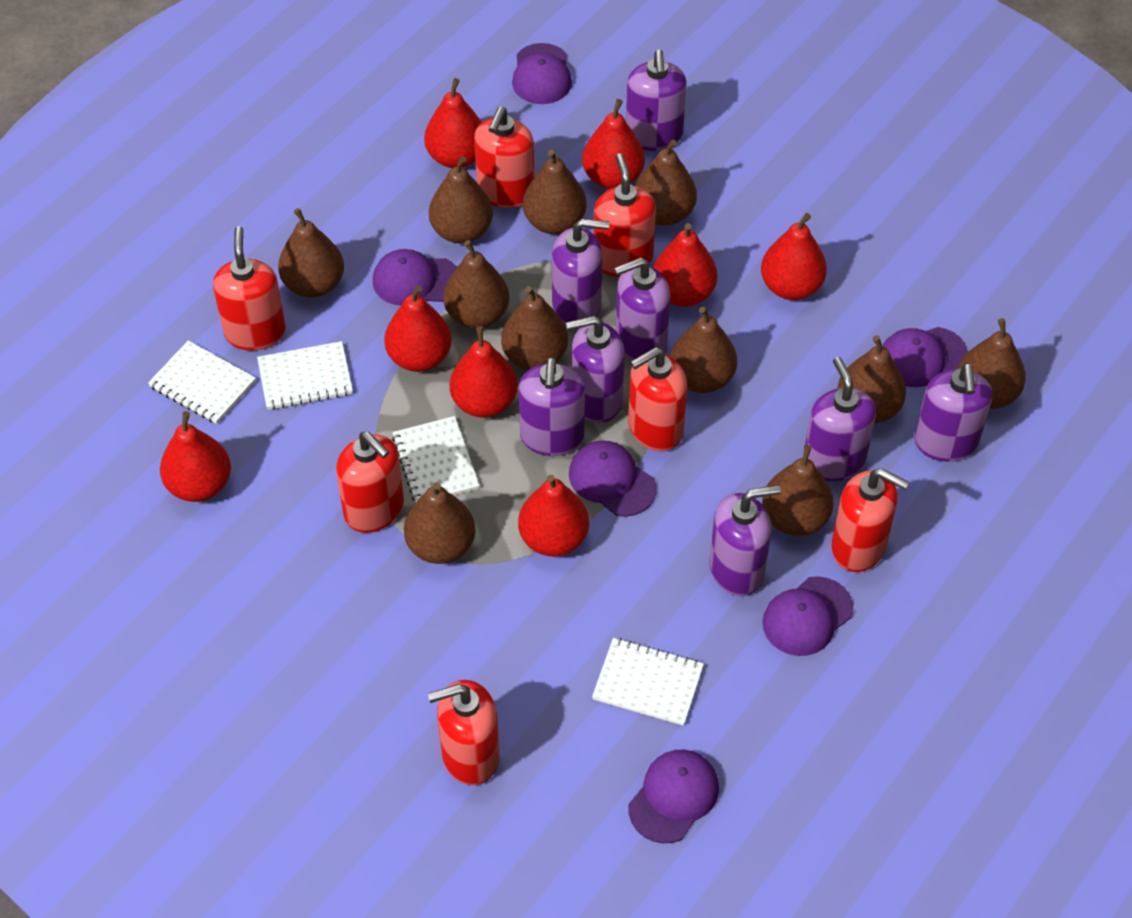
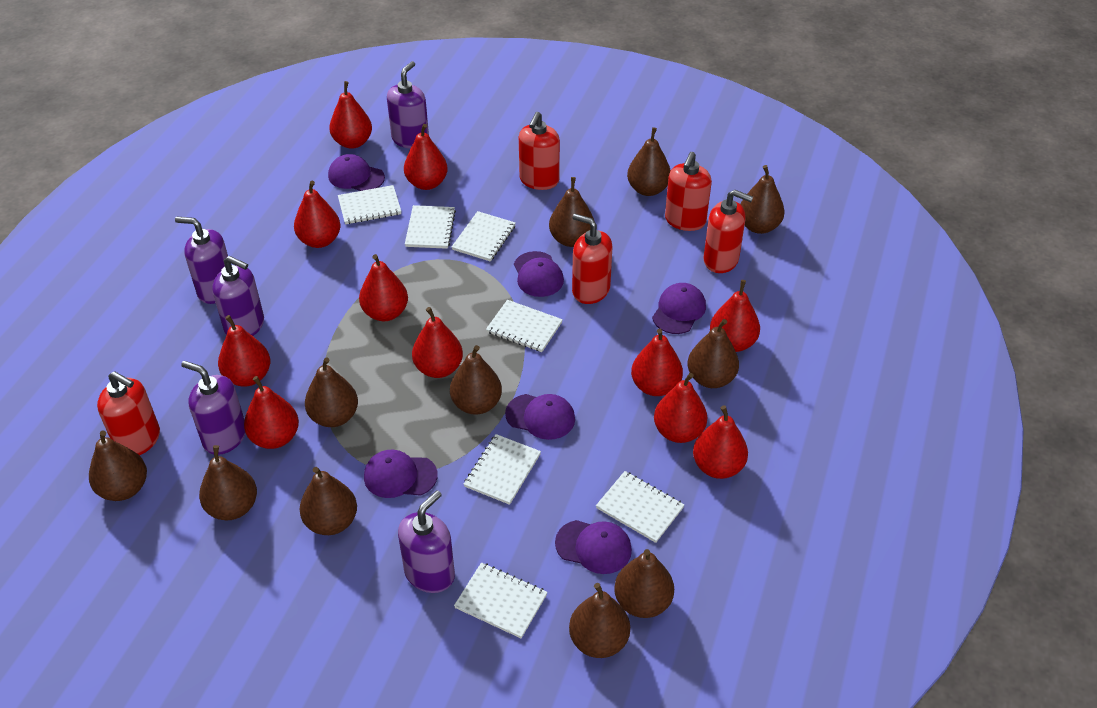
purple soap dispenser: [518,357,585,456] [552,219,609,325] [566,316,625,423] [614,257,671,361] [626,50,687,151] [709,485,781,596] [803,357,876,481] [914,363,992,462] = 8 -> [175,217,228,304] [181,361,246,455] [212,256,264,336] [387,61,429,149] [398,490,455,593] = 5
red pear: [160,411,231,502] [384,286,452,372] [424,78,482,168] [450,326,518,418] [518,475,589,557] [582,99,645,189] [653,223,717,307] [761,213,827,300] = 8 -> [218,315,270,387] [244,376,299,449] [294,181,340,248] [329,81,372,149] [359,254,408,321] [404,124,448,190] [412,307,463,378] [631,329,683,396] [654,373,707,443] [693,405,748,479] [710,280,760,352] = 11
red soap dispenser: [213,226,286,350] [336,432,404,533] [428,680,500,785] [474,107,534,208] [594,153,656,277] [628,347,688,452] [831,468,909,572] = 7 -> [97,371,160,455] [519,112,560,190] [572,214,613,304] [665,152,712,231] [704,190,753,273] = 5
white notebook: [148,340,256,424] [257,341,353,410] [392,416,480,502] [592,638,704,726] = 4 -> [338,185,401,224] [405,205,456,249] [452,211,515,262] [454,562,547,638] [464,434,541,505] [486,300,563,352] [596,471,684,543] = 7

